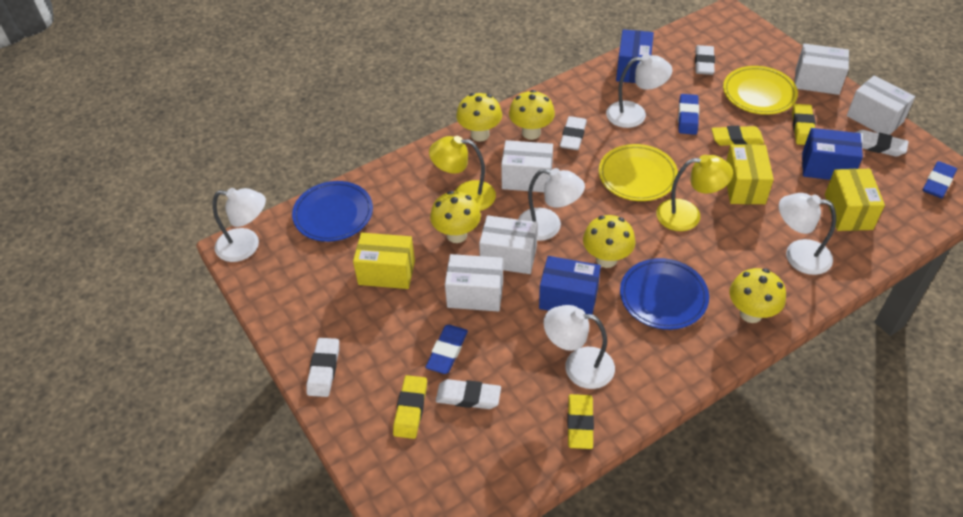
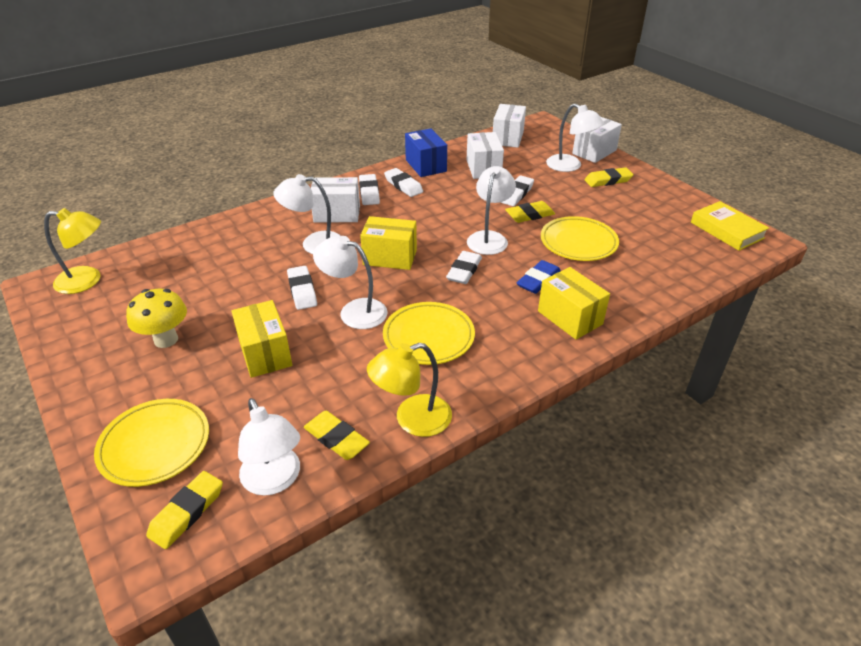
blue box: [539,256,601,315] [616,29,654,83] [802,128,863,180] = 3 -> [405,128,447,177] = 1
blue eraser: [425,325,468,374] [678,94,699,135] [923,161,957,198] = 3 -> [517,260,561,294] = 1
blue plate: [292,181,373,242] [620,258,709,330] = 2 -> none = 0
white box: [445,254,503,312] [479,215,538,274] [501,140,553,192] [795,44,849,95] [847,75,915,135] = 5 -> [311,177,360,223] [466,132,504,179] [493,104,526,148] [572,117,622,163] = 4
yellow book: none = 0 -> [691,201,769,251] = 1
yellow mushroom: [430,191,481,243] [456,93,502,142] [509,90,555,140] [583,215,635,268] [729,268,786,323] = 5 -> [126,288,187,348] = 1
yellow plate: [599,144,678,201] [723,66,798,115] = 2 -> [94,399,209,487] [383,302,475,365] [541,216,619,261] = 3

